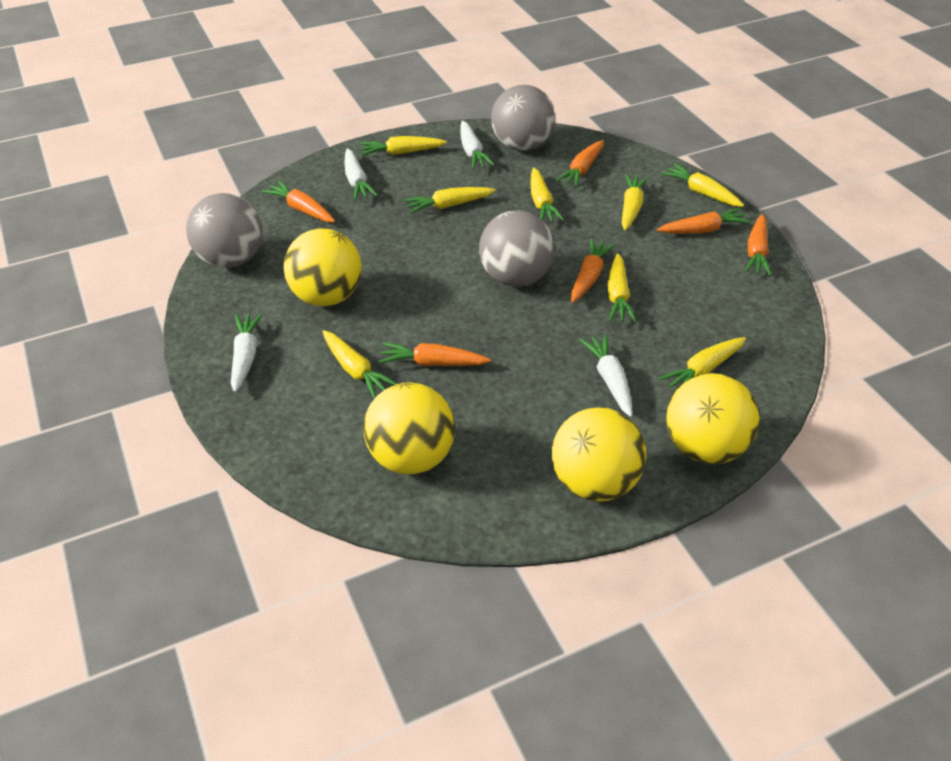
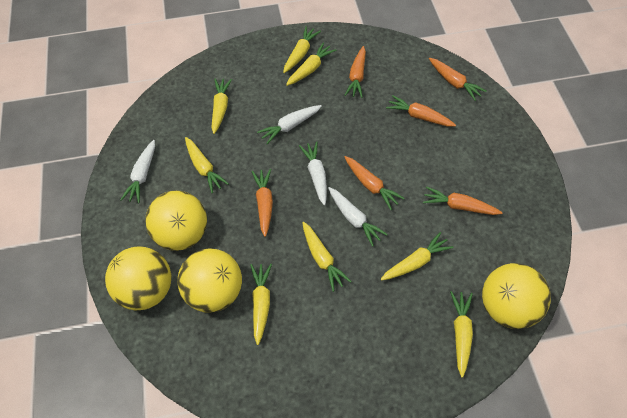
grey ball: [186,193,263,268] [479,210,555,287] [491,85,555,151] = 3 -> none = 0

